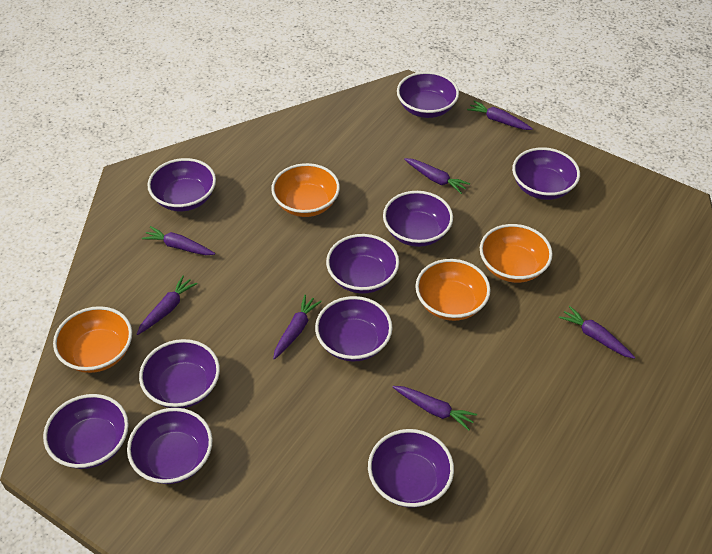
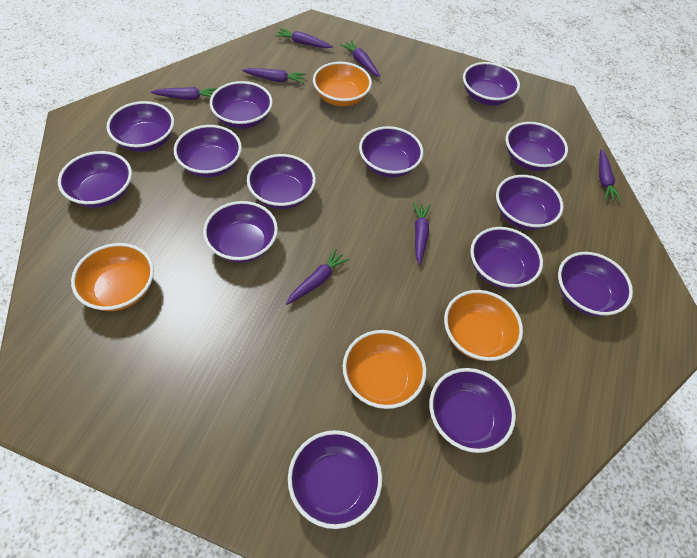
purple bowl: [43,394,129,469] [127,408,213,484] [139,339,220,408] [147,158,216,211] [315,296,392,362] [326,234,399,294] [368,429,454,508] [383,191,453,247] [397,71,459,118] [512,147,580,200] = 10 -> [58,151,132,208] [106,101,174,152] [174,125,242,177] [203,201,278,262] [210,81,273,129] [247,154,316,209] [288,430,382,529] [359,126,423,178] [429,368,516,453] [463,62,520,106] [470,227,543,289] [496,175,564,230] [506,122,568,171] [558,252,633,316] = 14

